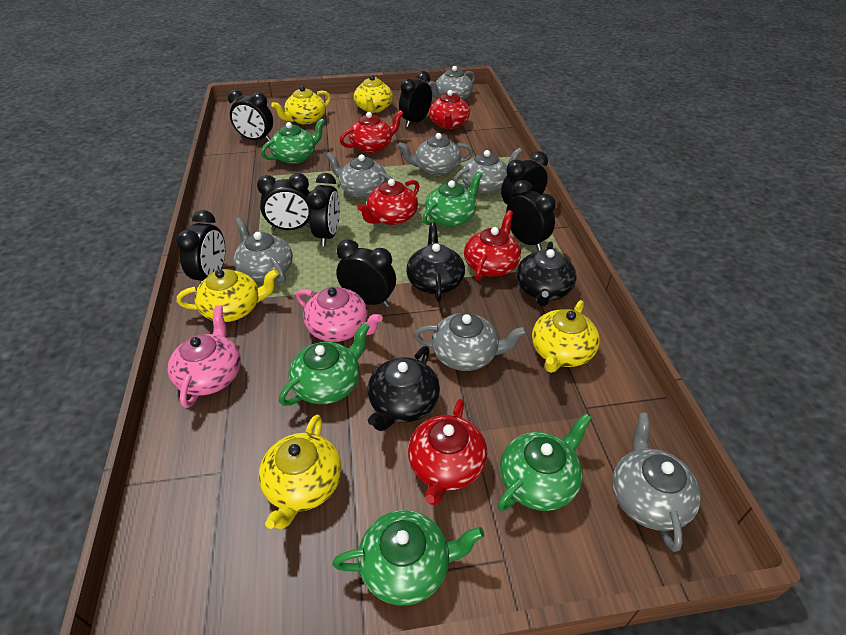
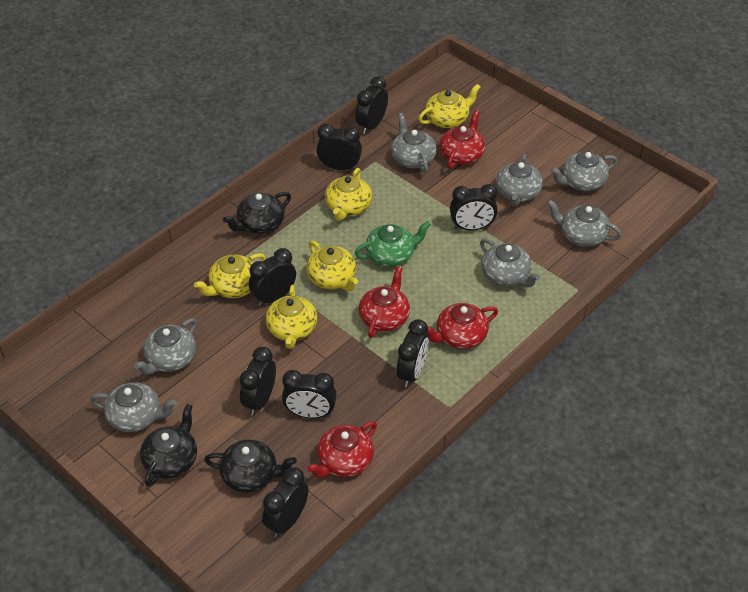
green teapot: [261,118,325,164] [279,323,370,406] [333,510,484,606] [422,172,483,227] [497,413,592,511] = 5 -> [355,221,431,267] = 1
pink teapot: [168,306,241,408] [296,287,383,342] = 2 -> none = 0
red teapot: [340,110,404,153] [357,179,420,225] [408,399,487,505] [429,90,470,129] [464,210,521,281] = 5 -> [307,421,377,478] [359,266,410,338] [427,303,498,349] [439,110,485,169] = 4

